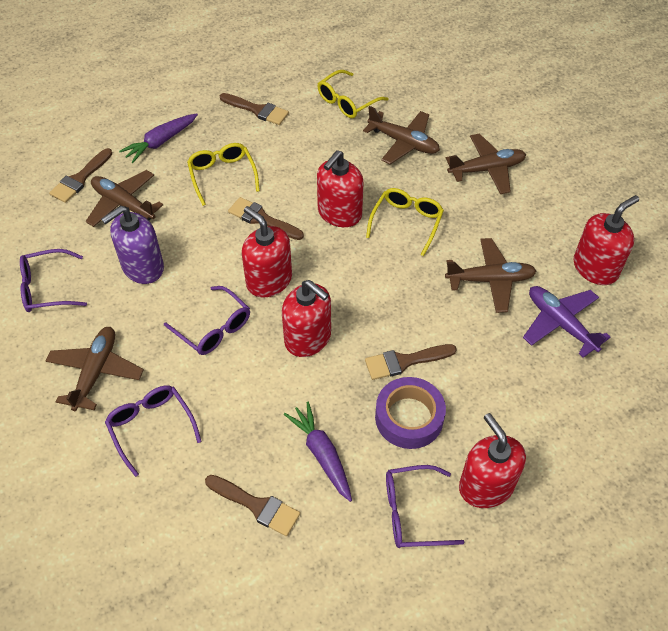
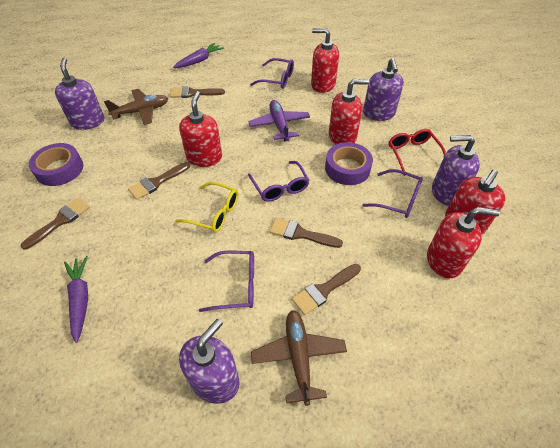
brown plane: [45,327,144,411] [86,170,163,227] [363,106,440,164] [445,238,536,313] [446,133,526,194] = 5 -> [104,89,168,125] [251,310,347,406] = 2
purple soap dispenser: [101,206,164,284] = 1 -> [55,58,104,130] [179,319,239,404] [363,58,404,121] [432,135,480,206] = 4
purple tape: [375,377,446,449] = 1 -> [29,143,83,186] [325,142,373,185] = 2
red glasses: none = 0 -> [388,129,446,176] = 1
yellow glasses: [187,143,260,206] [317,70,389,118] [366,188,444,256] = 3 -> [175,182,238,233] = 1

